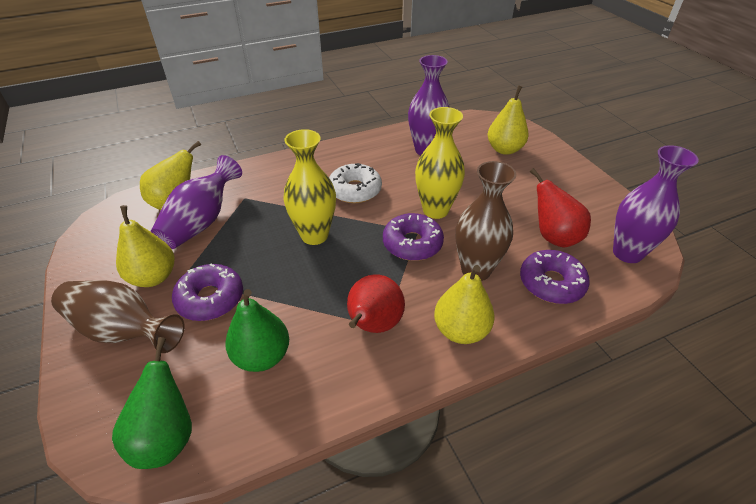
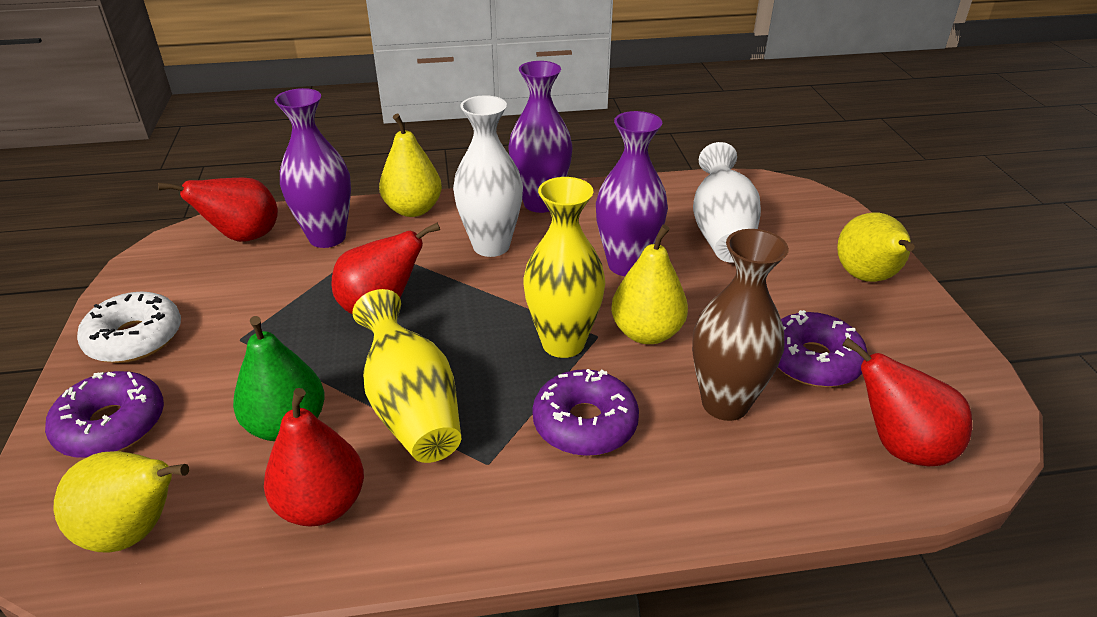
brown vase: [51,280,185,353] [456,161,517,281] = 2 -> [692,229,789,421] = 1
green pear: [112,337,192,469] [225,289,289,372] = 2 -> [233,316,325,441] = 1
red pear: [347,274,405,333] [530,168,591,248] = 2 -> [158,178,278,242] [264,388,364,527] [331,223,440,314] [842,337,972,466] = 4
white vase: none = 0 -> [453,95,523,257] [693,142,761,263] = 2

